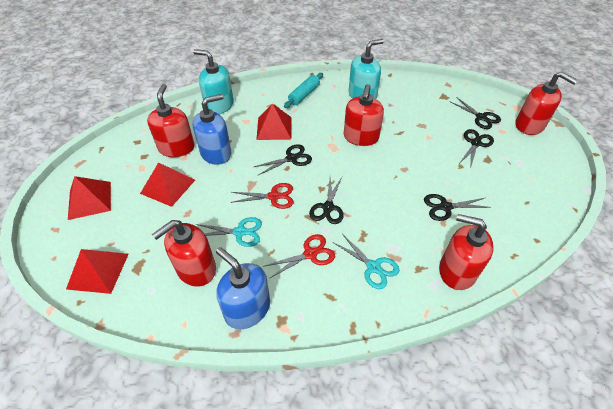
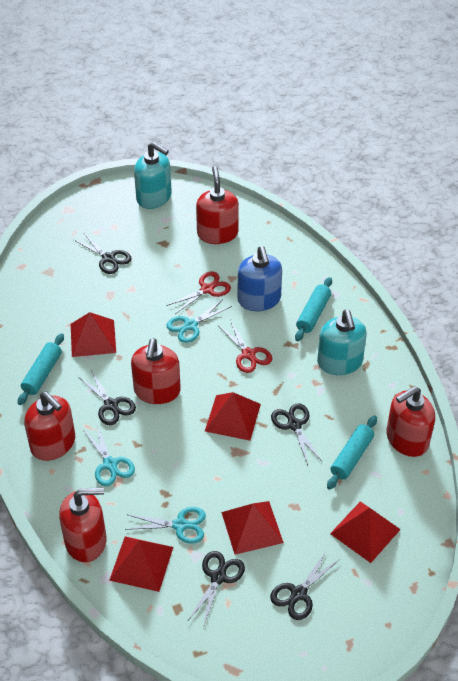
blue soap dispenser: [193,94,231,165] [216,247,270,329] = 2 -> [238,246,282,311] = 1
red pyramid: [66,249,129,294] [68,176,111,220] [140,162,195,207] [256,104,291,140] = 4 -> [71,312,116,357] [109,536,173,592] [205,392,261,441] [221,501,284,555] [330,502,401,563] = 5
turquoise rolling pin: [284,73,323,108] = 1 -> [18,333,64,405] [295,277,332,341] [327,415,377,490] = 3
turquoise scissors: [196,217,262,247] [332,234,399,289] = 2 -> [83,425,135,486] [125,507,206,544] [166,299,232,343] = 3

